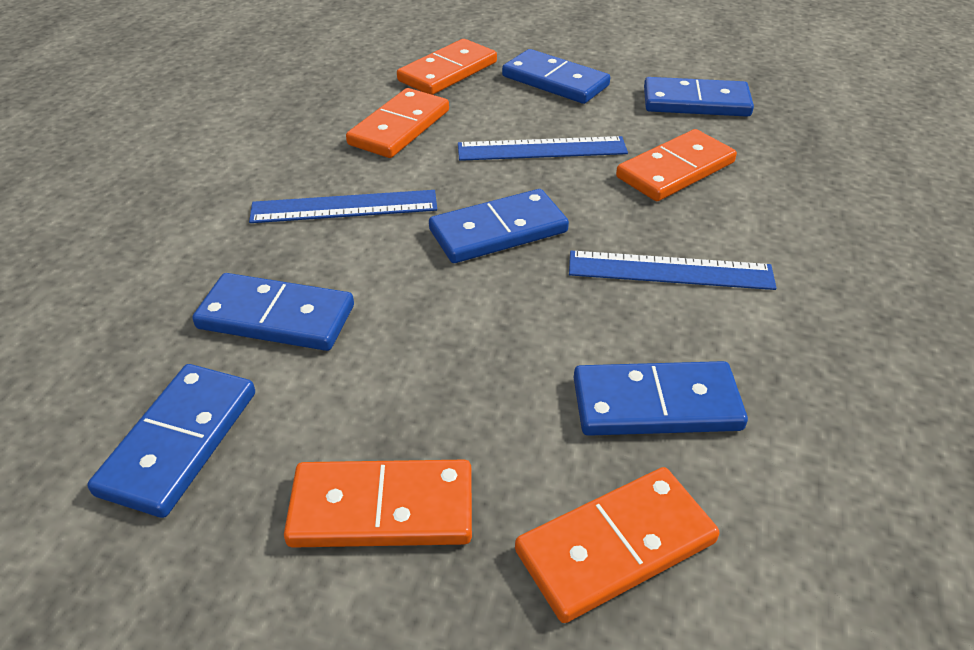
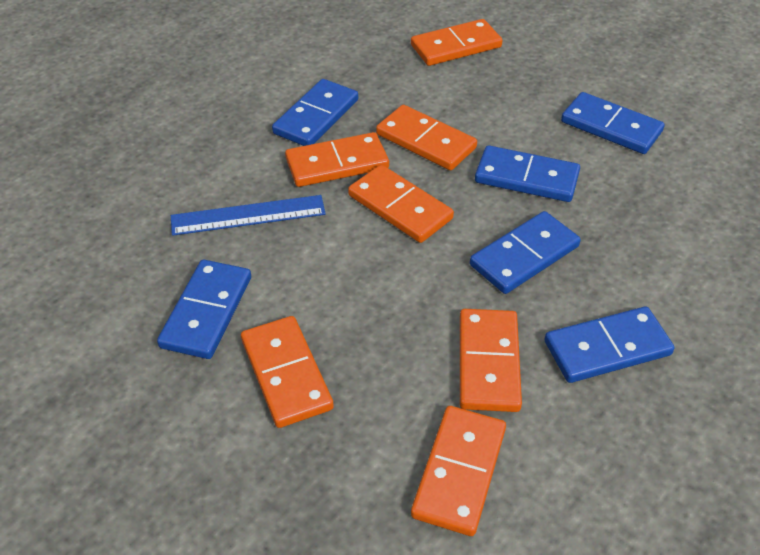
blue ruler: [249,190,437,223] [458,136,628,161] [569,251,777,290] = 3 -> [171,195,326,236] = 1
orange domino: [284,460,472,548] [346,88,449,158] [397,39,497,95] [515,467,719,623] [616,129,737,201] = 5 -> [241,316,334,428] [285,132,389,187] [348,165,454,243] [376,105,477,170] [411,19,503,66] [411,406,506,536] [460,309,522,412] = 7

